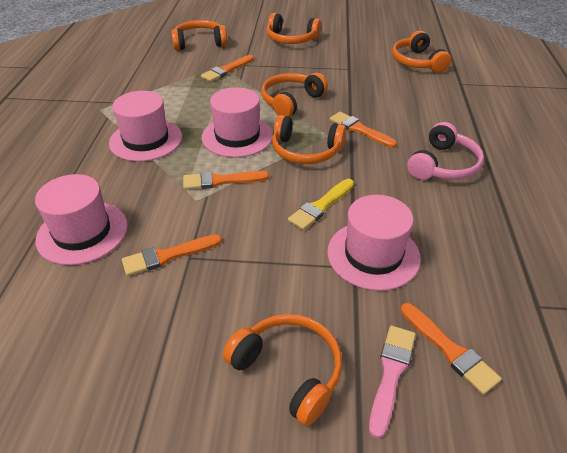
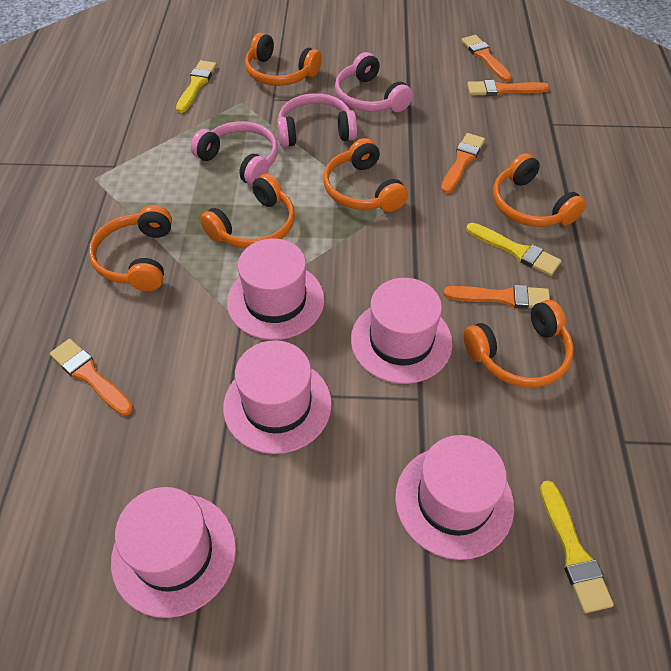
pink brush: [369,325,416,439] = 1 -> none = 0
pink hat: [35,174,128,265] [109,91,182,161] [202,87,273,158] [327,195,421,291] = 4 -> [111,487,236,618] [223,340,332,454] [227,238,324,340] [351,278,453,384] [395,435,514,560] = 5
pink headphones: [407,122,484,180] = 1 -> [191,121,278,186] [277,93,357,147] [335,52,413,112] = 3
yellow brush: [288,179,354,230] = 1 -> [176,60,217,113] [466,223,561,276] [540,480,614,613] = 3

